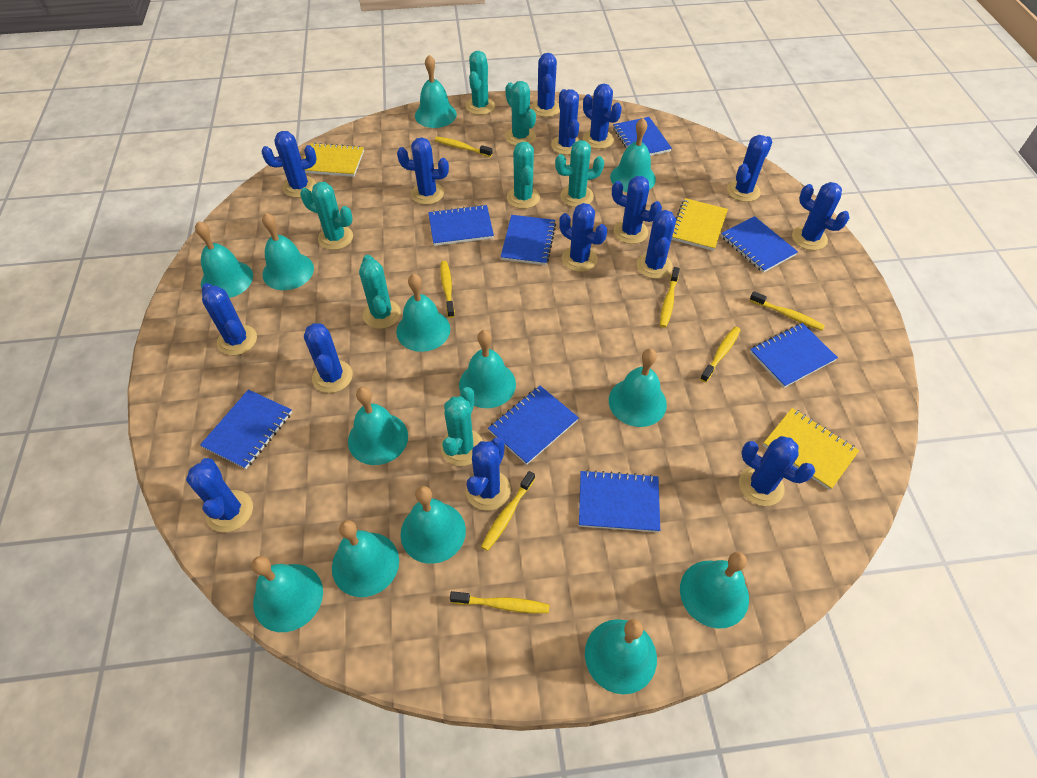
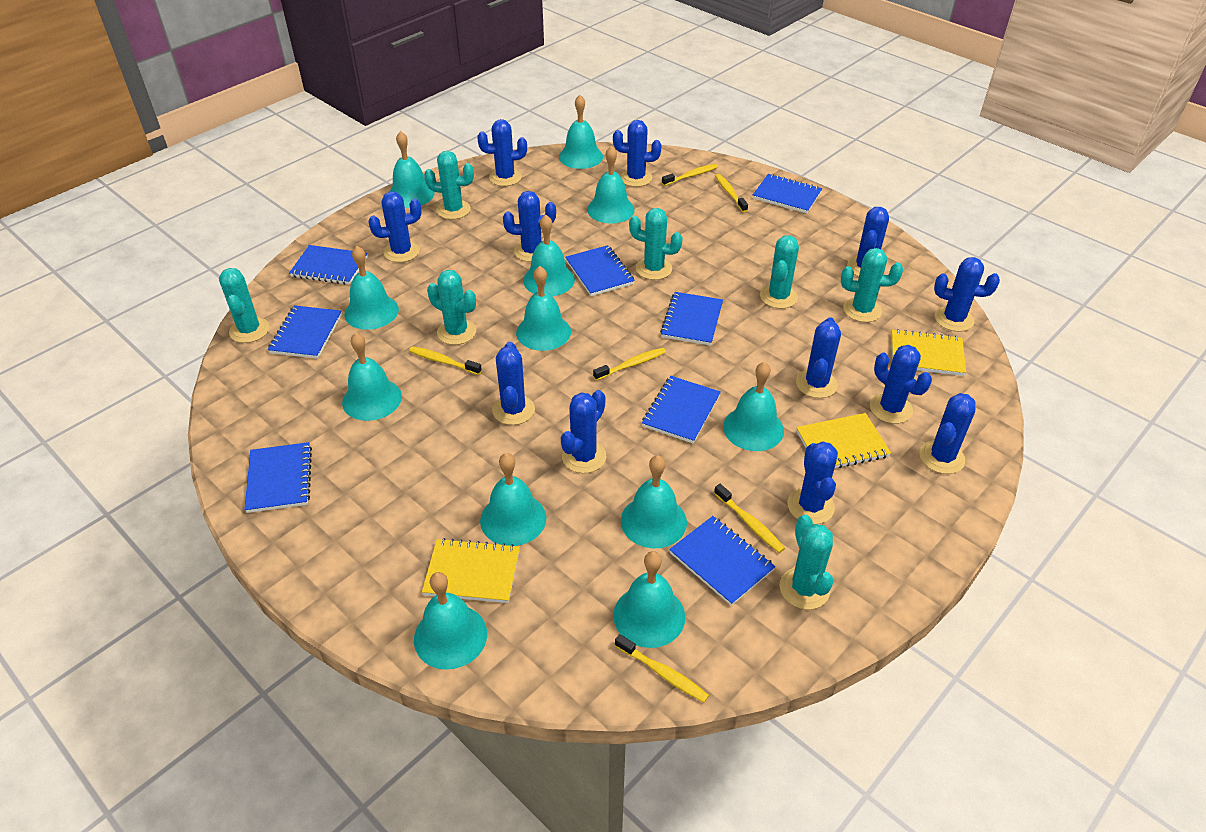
blue cactus: [186,458,253,532] [202,283,257,355] [261,131,316,198] [304,323,353,393] [397,137,449,205] [466,437,511,510] [531,53,560,117] [551,89,580,155] [559,203,607,272] [583,84,622,149] [612,176,662,244] [637,210,676,279] [727,135,772,202] [739,436,815,506] [792,182,850,250] = 15 -> [368,191,422,262] [477,119,527,186] [492,342,535,425] [503,191,556,262] [561,390,606,473] [613,120,662,187] [787,441,838,524] [796,317,841,398] [847,207,889,277] [870,345,932,424] [920,393,975,474] [934,257,1000,332] = 12
turquoise bell: [195,221,253,298] [251,556,323,632] [262,213,314,290] [332,520,399,597] [348,387,408,465] [396,273,450,352] [400,486,466,564] [415,55,457,128] [459,330,516,408] [585,619,657,694] [609,349,667,427] [610,118,656,192] [680,552,749,629] = 13 -> [342,333,402,421] [345,246,399,330] [389,131,434,208] [414,572,487,670] [480,453,546,546] [516,266,571,351] [523,214,575,296] [559,95,603,169] [587,146,635,224] [613,551,685,648] [621,455,687,548] [723,362,784,451] = 12
yellow toothbrush: [435,137,493,157] [440,261,455,318] [450,591,549,613] [481,471,535,551] [660,267,680,328] [700,327,740,382] [749,291,825,331] = 7 -> [409,346,482,375] [593,348,666,381] [615,634,709,703] [662,164,718,186] [714,484,785,553] [715,174,748,212] = 6

